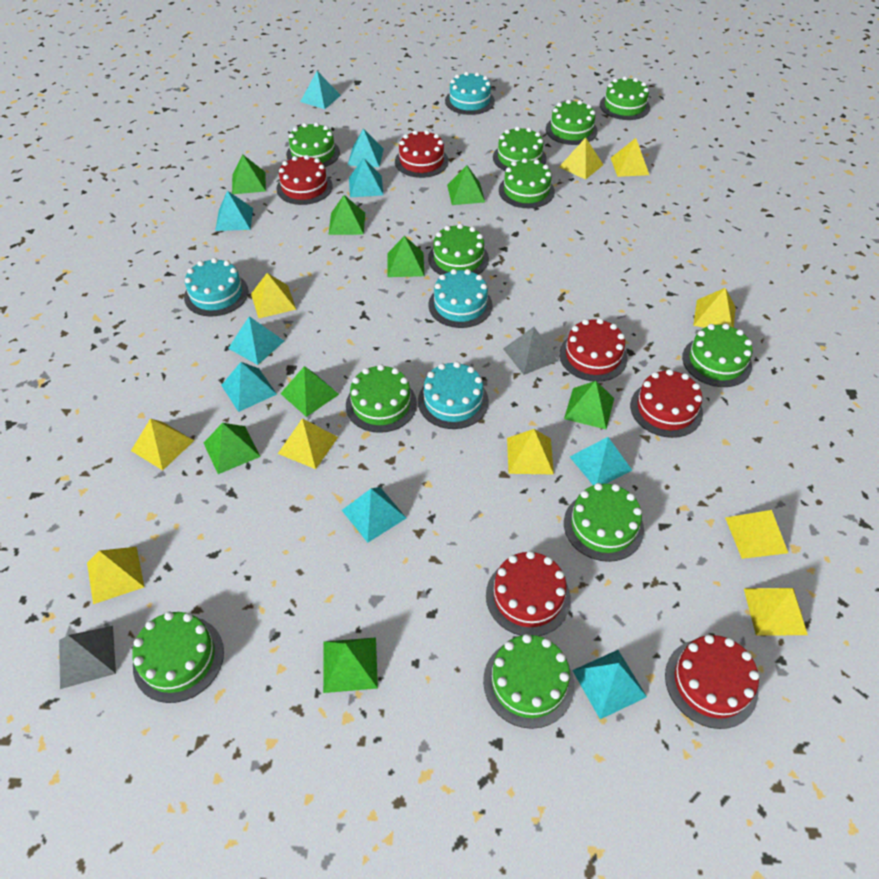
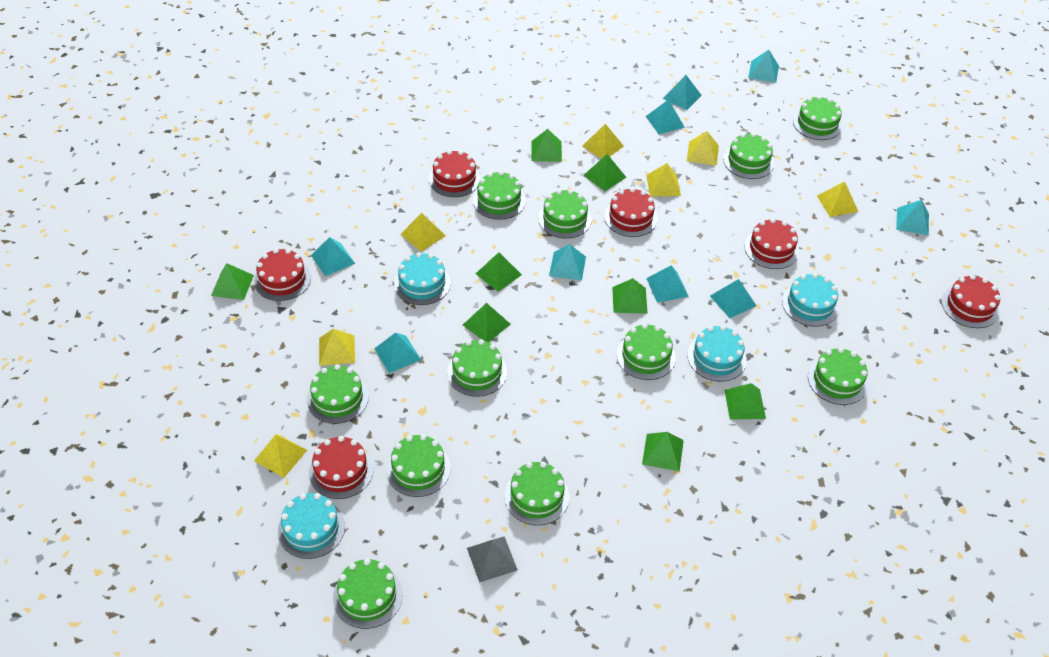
grey pyramid: [59,626,116,689] [503,327,558,375] = 2 -> [467,536,518,583] = 1
yellow pyramid: [87,547,144,604] [131,418,194,470] [251,273,297,318] [278,418,338,469] [507,429,554,474] [559,138,603,180] [611,138,649,177] [693,288,736,328] [725,510,788,559] [744,588,808,636] = 10 -> [254,434,307,477] [319,329,355,366] [401,213,445,252] [582,124,624,159] [646,163,681,197] [687,131,719,166] [817,181,858,217] = 7

